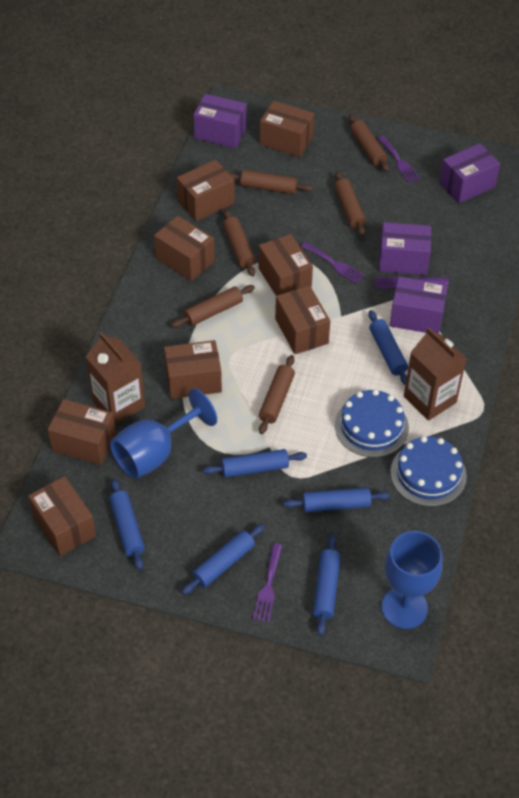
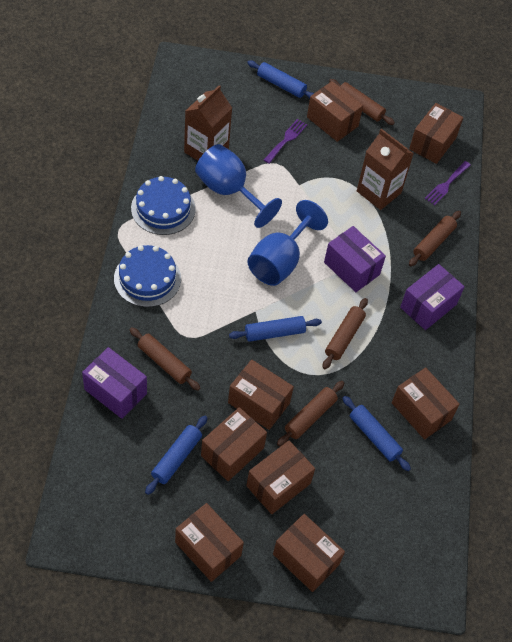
blue rolling pin: [109,478,145,570] [182,524,265,595] [203,449,307,477] [283,487,390,512] [313,535,341,635] [368,310,408,385] = 6 -> [145,416,207,495] [229,316,322,342] [247,60,314,98] [343,396,411,471] = 4
brown rolling pin: [171,285,255,328] [223,209,255,276] [229,170,313,194] [259,355,295,434] [334,171,366,236] [349,114,389,172] = 6 -> [130,327,200,391] [277,381,344,446] [323,298,368,369] [329,79,395,125] [409,211,461,266] = 5
purple box: [194,94,247,148] [379,222,431,275] [390,276,448,334] [439,143,500,203] = 4 -> [82,347,147,419] [324,226,386,292] [400,264,465,330] = 3
purple fork: [253,543,282,623] [301,242,365,284] [374,277,449,289] [378,135,420,183] = 4 -> [264,119,308,164] [425,161,471,205] = 2

